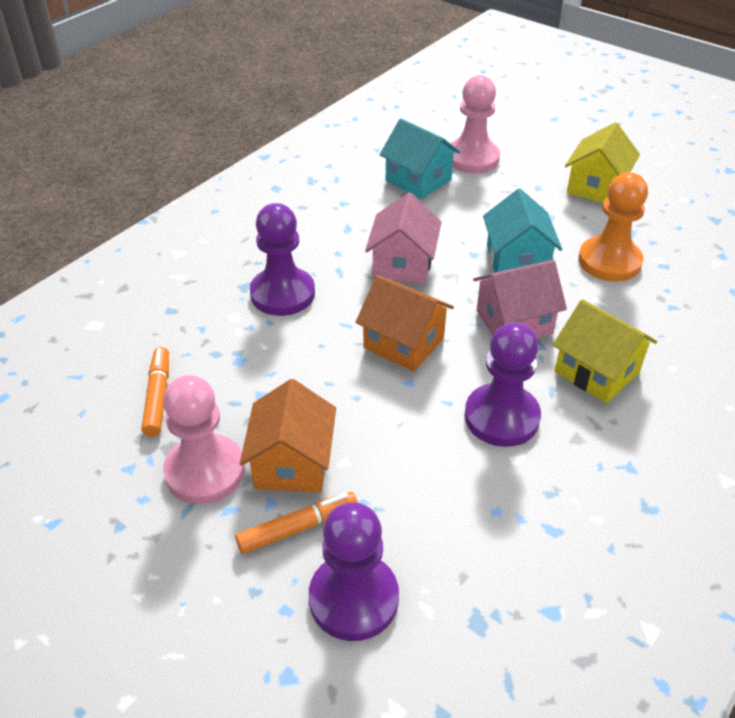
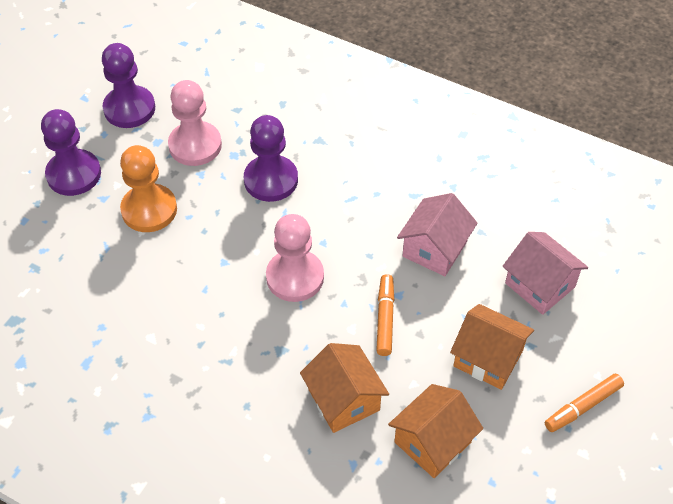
orange house: [240,379,336,493] [356,275,454,372] = 2 -> [300,343,389,433] [388,384,483,478] [450,304,534,390] = 3
turquoise house: [379,119,460,199] [483,189,562,273] = 2 -> none = 0
yellow house: [553,299,657,403] [565,122,640,203] = 2 -> none = 0

